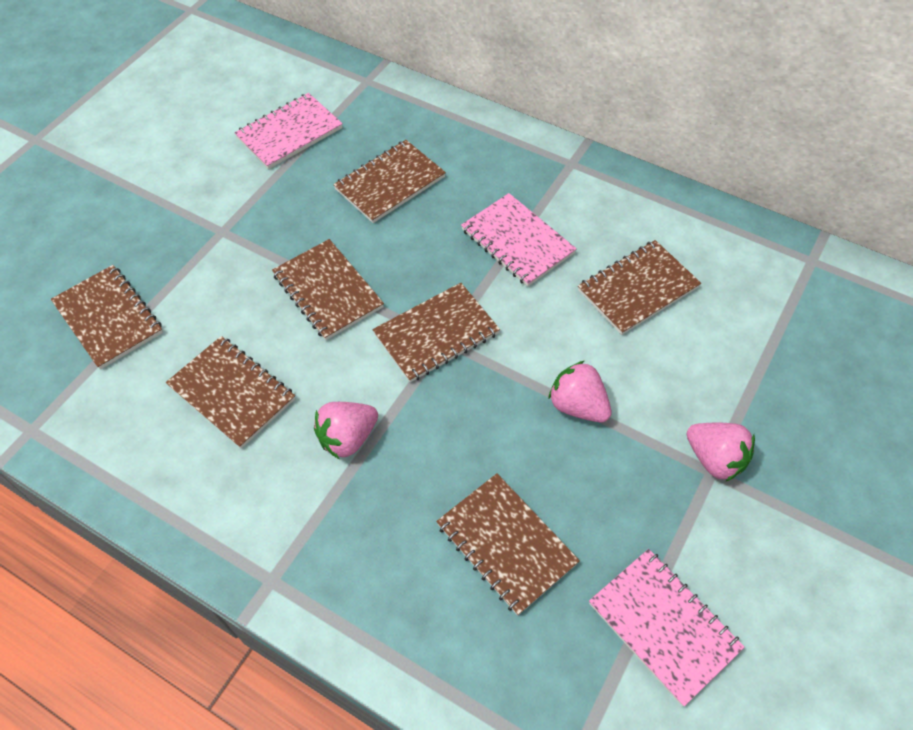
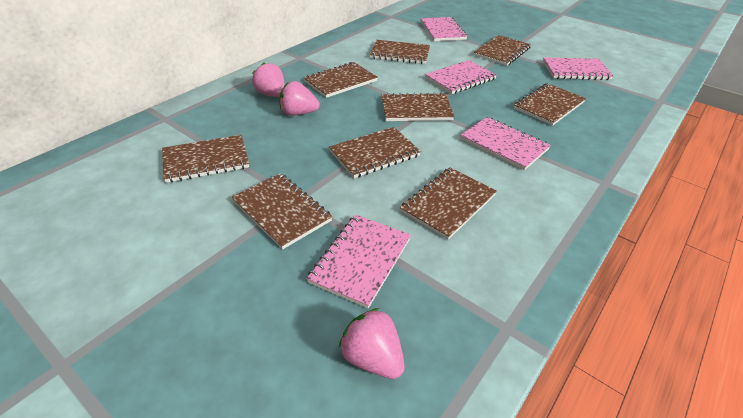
brown notebook: [51,265,163,370] [166,336,295,449] [272,239,384,340] [333,140,446,223] [373,283,500,382] [436,474,580,615] [578,240,701,335] = 7 -> [162,135,249,183] [231,173,333,250] [304,62,378,98] [329,127,421,178] [370,40,430,64] [382,92,454,121] [400,167,497,240] [474,35,531,66] [514,83,586,126] = 9
pink notebook: [234,93,343,169] [461,193,577,287] [589,549,745,707] = 3 -> [306,215,411,308] [421,17,468,41] [425,60,497,94] [460,117,551,170] [543,57,613,80] = 5

